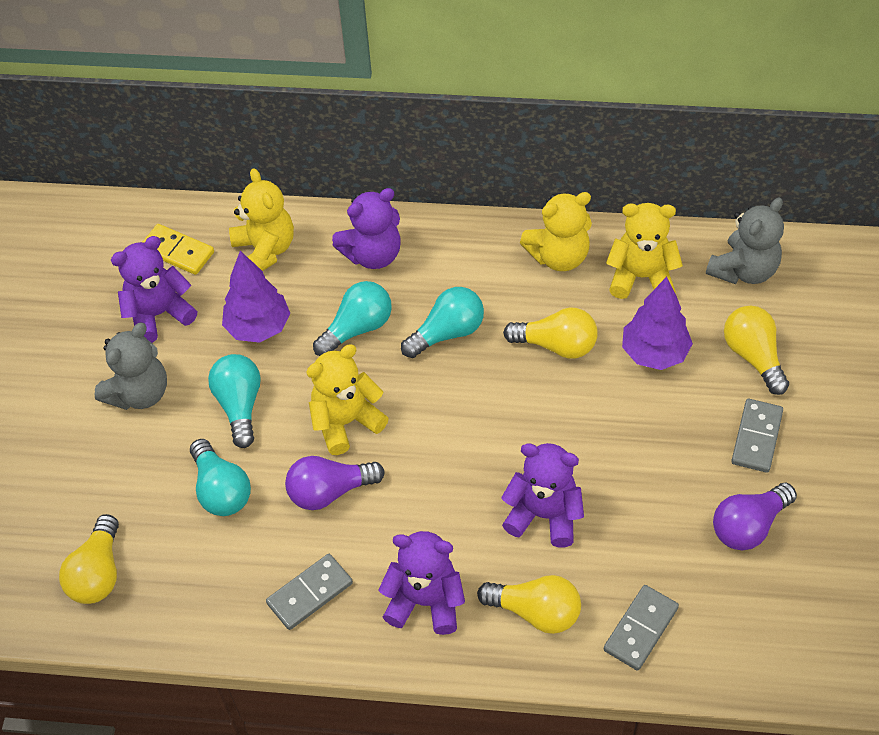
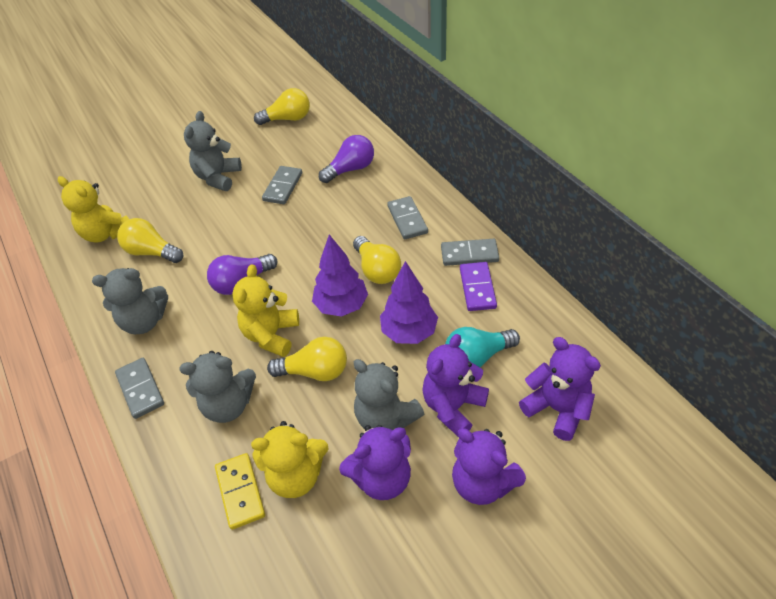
grey domino: [266,554,353,630] [604,585,679,671] [731,399,783,473] = 3 -> [115,358,164,419] [262,166,302,204] [387,196,428,240] [441,239,499,266] = 4
grey teddy bear: [94,323,167,410] [706,198,784,284] = 2 -> [92,268,168,334] [180,351,256,423] [184,111,242,191] [354,359,424,430] = 4
purple domino: none = 0 -> [460,262,497,311] = 1
turquoise light bulb: [190,439,251,516] [208,354,261,448] [313,281,392,356] [401,287,484,358] = 4 -> [445,327,520,367] = 1
yellow teddy bear: [229,168,294,271] [306,344,389,455] [520,192,592,271] [606,203,683,299] = 4 -> [58,176,129,243] [232,264,299,357] [251,421,329,498] = 3

